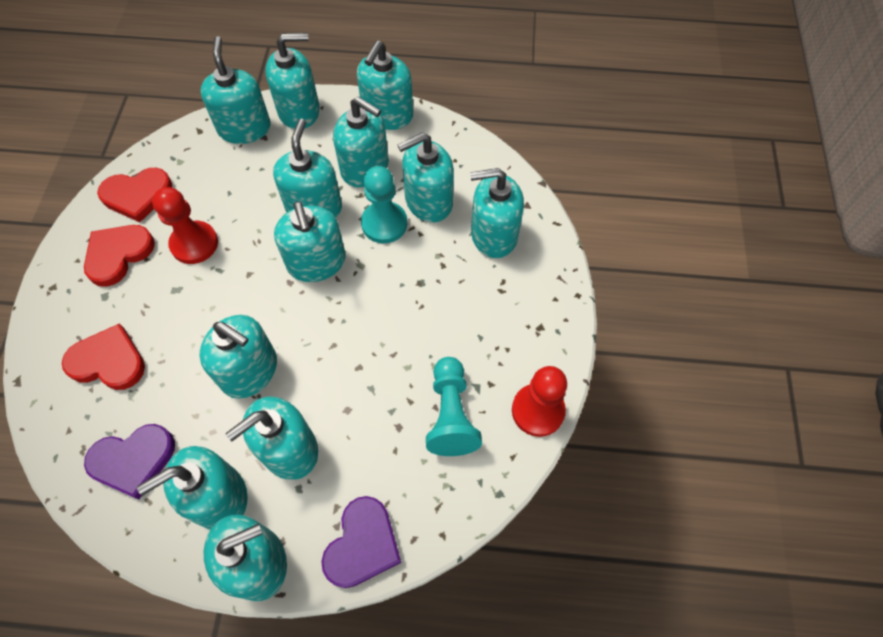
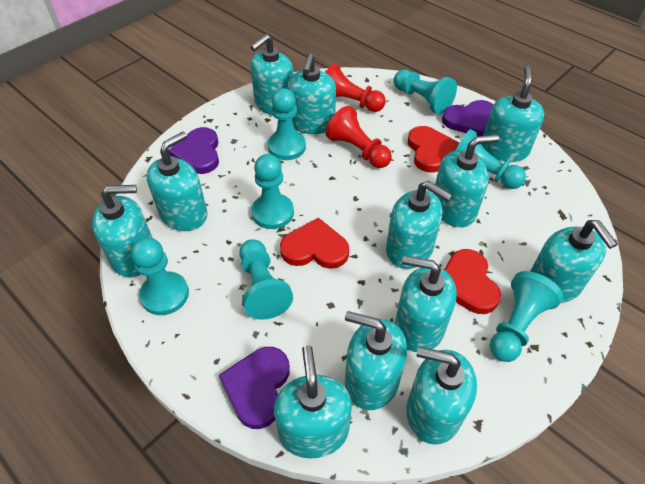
purple heart: [84,424,175,500] [321,496,401,588] = 2 -> [168,127,219,174] [219,347,290,429] [442,100,493,137] = 3
turquoise pawn: [361,166,407,243] [426,357,482,456] = 2 -> [131,237,189,315] [239,239,293,320] [251,154,294,229] [268,88,306,160] [394,70,457,114] [455,129,526,189] [490,271,563,362] = 7

